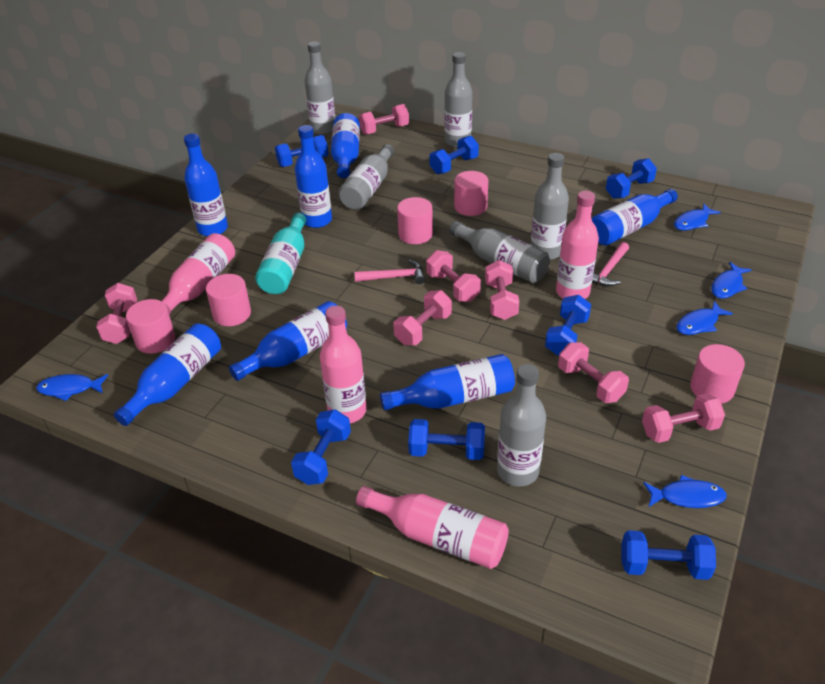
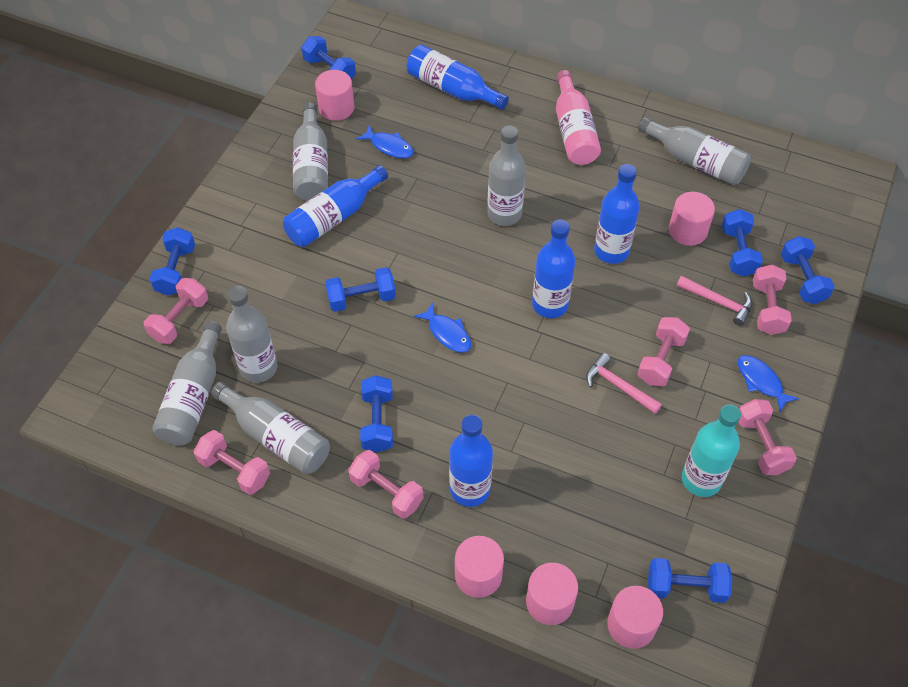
blue bottle: [114,323,221,426] [184,133,228,236] [229,301,347,381] [295,125,332,228] [331,113,360,178] [380,354,515,410] [592,189,678,245] = 7 -> [283,165,388,247] [407,45,509,110] [449,415,493,507] [532,220,576,318] [594,164,640,264] = 5
blue fish: [36,374,108,401] [643,475,727,508] [674,204,721,230] [676,301,733,335] [711,262,751,299] = 5 -> [356,126,414,158] [414,303,471,352] [738,355,799,412] = 3
pink bottle: [162,233,235,315] [320,306,367,423] [356,486,509,569] [556,191,599,299] = 4 -> [556,70,601,165] = 1
pink dumbbell: [96,283,137,344] [359,104,409,135] [393,290,452,345] [426,250,481,302] [485,260,519,320] [558,342,629,403] [642,394,725,443] = 7 -> [144,278,208,344] [194,430,270,495] [348,450,423,519] [638,317,690,386] [739,399,797,475] [753,264,792,335] = 6

